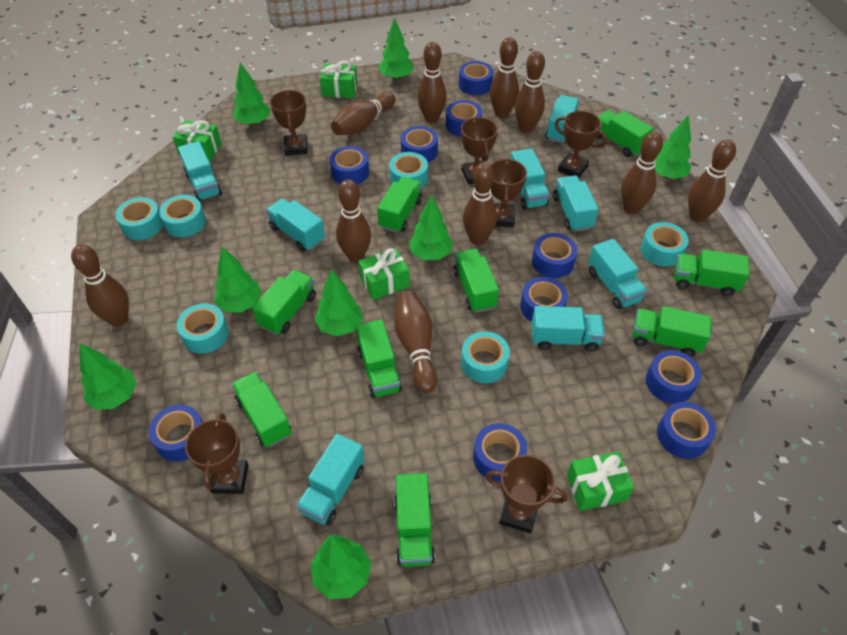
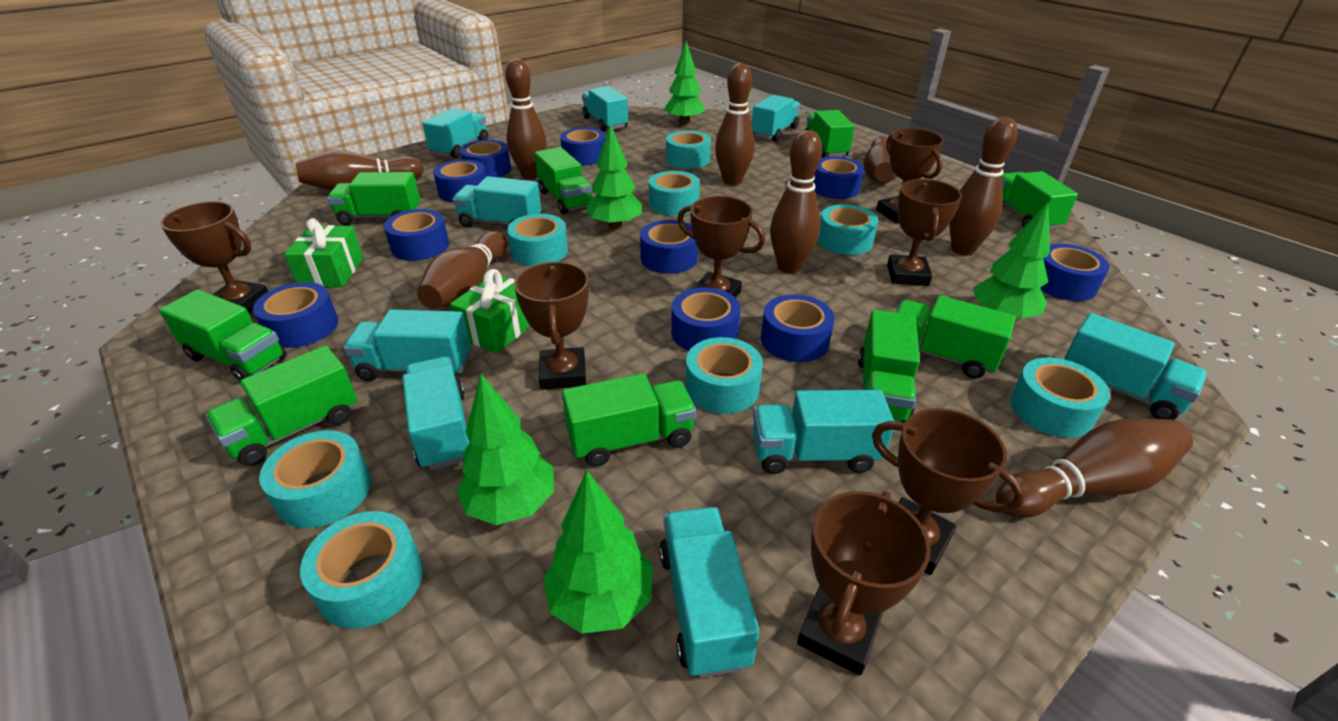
brown bowling pin: [71,244,129,327] [331,92,396,135] [336,180,371,262] [394,291,437,393] [417,42,447,123] [463,162,497,245] [490,37,519,118] [515,51,545,133] [621,132,663,214] [688,140,736,222] = 10 -> [296,150,424,191] [417,231,507,309] [505,58,547,179] [715,63,755,185] [770,130,822,273] [863,136,898,183] [949,117,1017,255] [996,418,1193,518] = 8
brown trophy: [185,413,248,494] [270,90,308,156] [461,117,498,185] [485,455,567,533] [491,158,527,227] [555,111,607,178] = 6 -> [160,201,269,313] [514,262,589,390] [677,196,765,298] [797,491,931,675] [872,408,1026,575] [876,128,944,223] [887,179,962,286] = 7
green gift: [173,120,222,161] [320,61,357,98] [358,248,410,300] [567,452,634,511] = 4 -> [284,218,364,287] [450,269,530,353] = 2
green tree: [80,343,136,410] [215,247,262,313] [233,63,270,126] [311,535,371,599] [315,269,363,336] [379,17,414,80] [409,195,453,260] [655,115,691,179] = 8 -> [456,374,554,525] [543,470,653,634] [586,124,642,230] [664,41,706,125] [973,202,1050,319] = 5
turquoise tape: [116,197,163,240] [159,195,206,237] [177,304,229,354] [389,152,428,188] [461,331,510,383] [641,222,689,267] = 6 -> [259,430,371,528] [300,511,423,629] [507,214,568,266] [649,171,700,216] [666,130,711,169] [686,337,763,414] [817,204,879,255] [1010,357,1110,438] = 8
turquoise truck: [178,141,222,201] [266,198,325,252] [296,434,365,526] [511,148,550,210] [532,306,605,352] [545,95,579,143] [553,175,599,232] [588,239,647,309] = 8 -> [344,309,471,381] [402,357,470,470] [422,108,488,158] [452,176,541,227] [582,86,628,131] [659,507,759,678] [752,95,801,141] [753,390,894,474] [1064,313,1207,420] = 9

